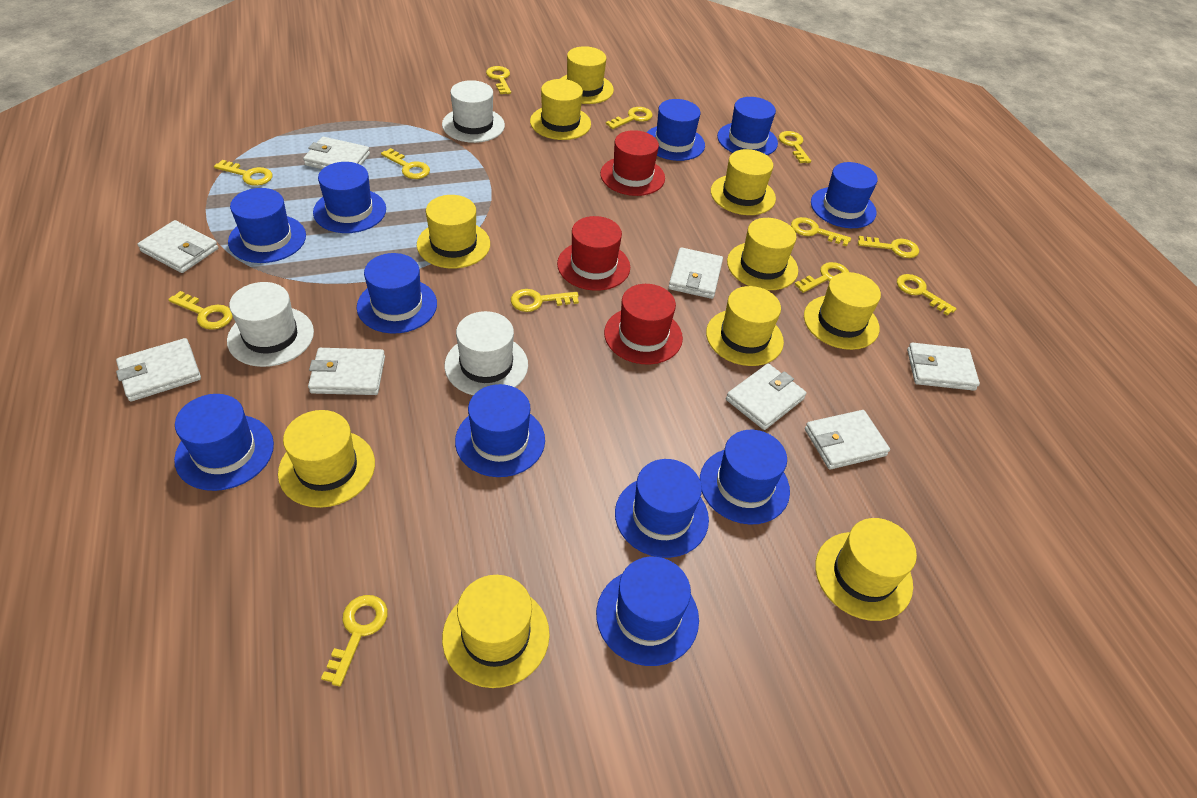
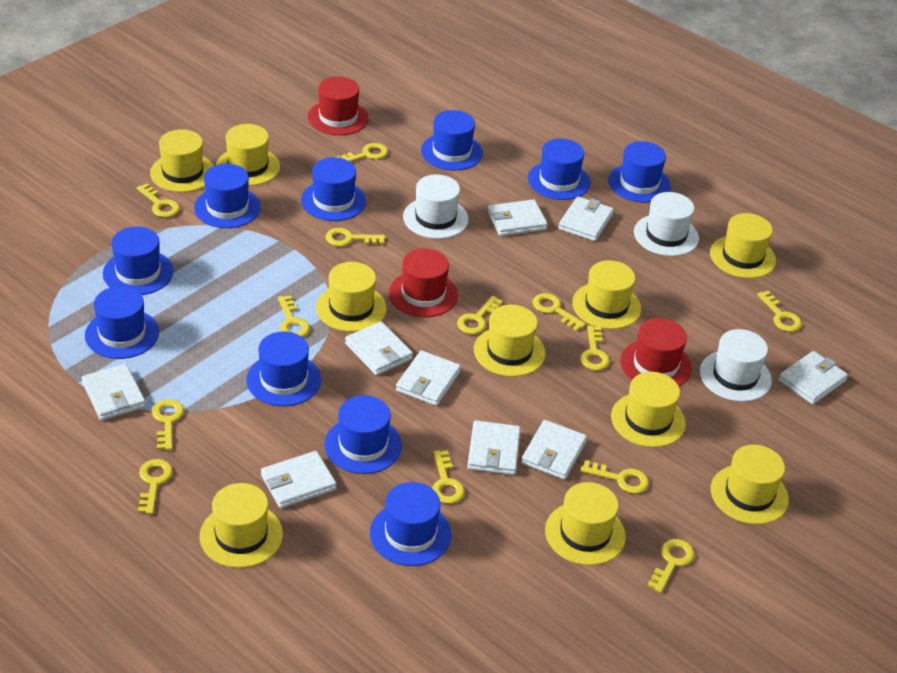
blue hat: [174,394,274,491] [228,188,306,263] [313,162,386,233] [357,253,437,333] [455,384,545,477] [596,557,699,666] [615,459,709,558] [647,99,705,161] [700,430,790,525] [717,97,778,155] [811,162,878,228] = 11 -> [85,286,159,359] [103,226,174,295] [194,164,261,228] [246,331,321,406] [301,157,366,221] [324,395,402,474] [370,482,451,566] [421,110,483,171] [528,139,590,200] [608,141,671,203] = 10
white wallet: [116,338,201,402] [138,220,218,273] [303,137,370,169] [308,348,385,395] [669,247,723,299] [726,364,807,430] [805,410,890,469] [907,343,980,391] = 8 -> [82,364,146,420] [261,451,336,508] [345,321,413,375] [396,350,461,406] [467,421,521,475] [487,199,548,236] [521,420,587,480] [558,197,614,241] [778,351,848,404] = 9
yellow key: [168,291,233,330] [214,160,272,186] [321,595,388,687] [381,148,430,179] [486,66,511,94] [511,289,579,312] [606,107,653,129] [779,131,811,163] [791,217,851,246] [794,262,849,293] [858,236,919,258] [897,274,957,316] = 12 -> [136,183,180,217] [138,459,173,514] [152,399,184,450] [278,295,310,337] [325,228,385,246] [337,143,388,162] [432,450,465,504] [457,296,503,334] [532,293,586,331] [580,325,610,371] [580,460,649,494] [647,539,695,593] [757,291,802,332] = 13

